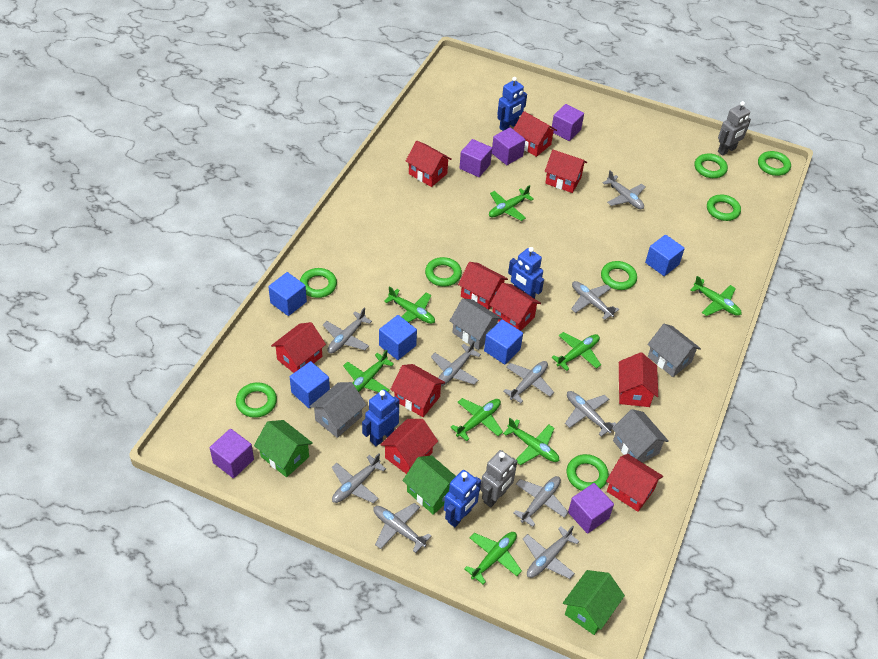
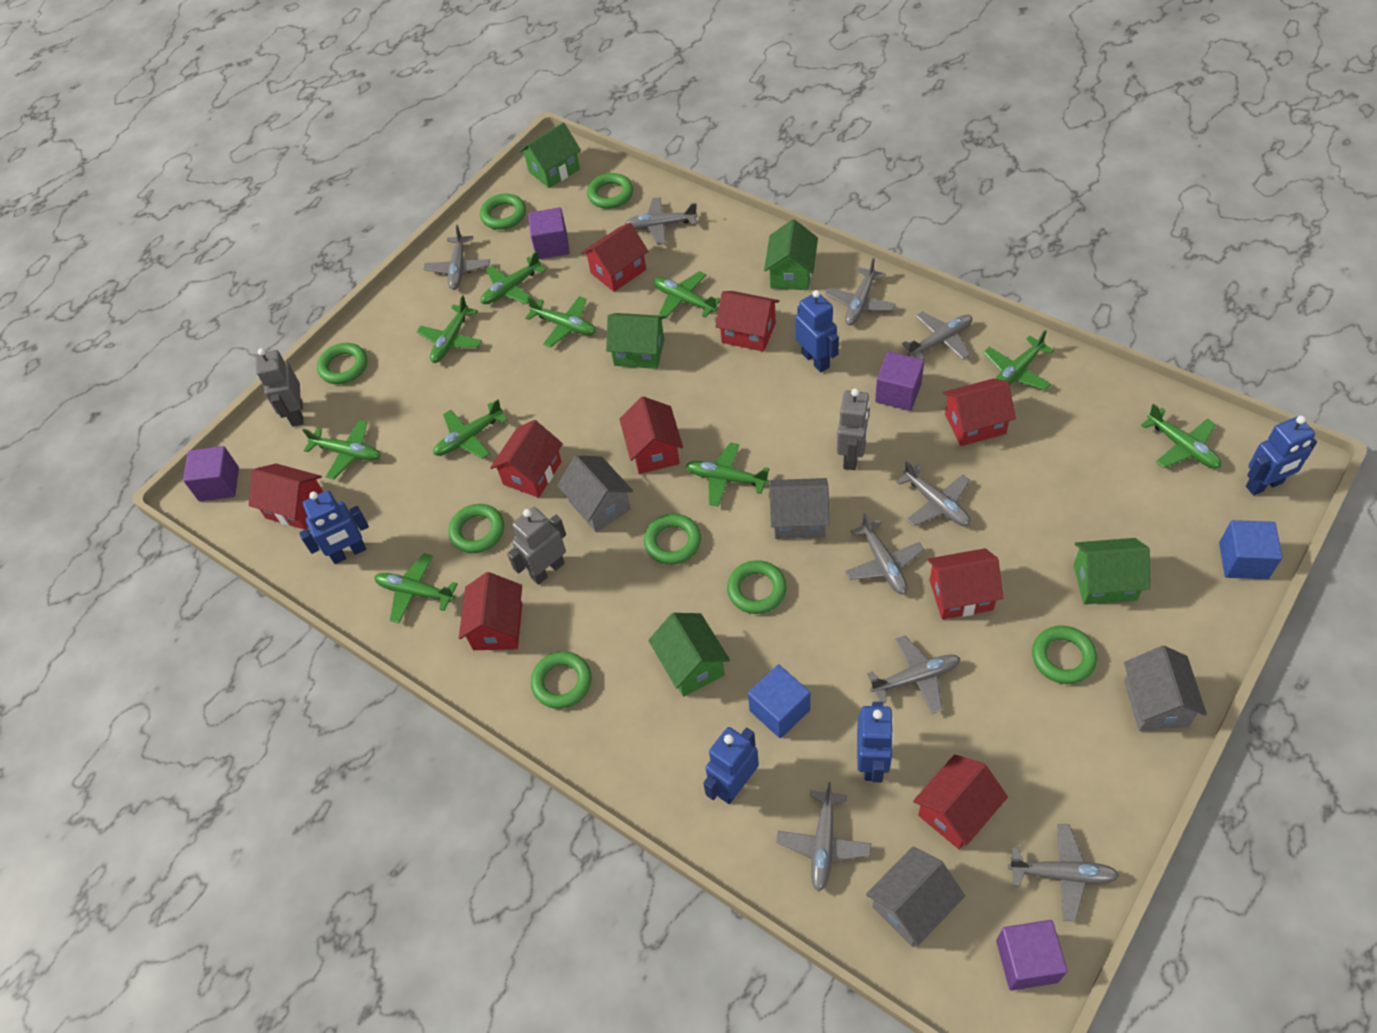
blue cube: [268,272,307,316] [290,361,330,409] [379,315,417,360] [484,319,523,364] [645,235,685,276] = 5 -> [748,664,810,738] [1219,520,1282,579] = 2
blue robot: [362,389,399,446] [444,470,481,527] [497,77,527,131] [508,247,544,299] = 4 -> [299,490,369,564] [703,727,759,804] [795,290,839,373] [857,702,894,782] [1246,416,1317,495] = 5
green house: [254,420,313,477] [402,455,456,515] [563,570,625,635] = 3 -> [519,122,581,188] [606,313,665,369] [648,613,730,697] [764,219,818,290] [1074,538,1150,605] = 5
green plane: [343,350,394,392] [384,286,435,324] [450,398,503,441] [464,532,522,585] [489,185,534,221] [503,418,559,465] [551,332,601,371] [690,276,742,316] = 8 -> [302,419,381,479] [374,553,458,623] [417,295,482,363] [433,399,507,459] [481,251,546,304] [525,296,596,347] [654,271,721,319] [686,442,769,507] [983,330,1054,390] [1141,404,1221,469] = 10
grey plane: [323,308,372,354] [332,454,386,503] [373,503,431,553] [431,341,481,386] [503,361,554,403] [514,476,569,527] [523,526,580,579] [565,391,616,437] [571,281,619,320] [602,170,645,209] = 10 -> [424,225,490,290] [625,197,698,245] [776,782,871,892] [825,258,896,325] [845,513,924,594] [867,636,961,714] [896,460,970,526] [902,311,972,360] [1008,824,1119,922] = 9
grey robot: [480,450,517,508] [718,101,751,156] = 2 -> [256,348,303,427] [507,507,566,585] [837,388,870,470] = 3
purple cube: [210,429,254,478] [460,139,492,177] [492,127,525,165] [552,104,584,141] [568,483,614,534] = 5 -> [183,446,239,501] [528,207,570,259] [875,352,924,411] [996,920,1067,990] = 4
red house: [271,322,326,373] [380,419,438,474] [390,364,445,417] [406,141,452,187] [458,262,508,310] [489,283,541,331] [513,111,557,157] [545,150,587,193] [606,454,663,512] [619,352,658,407] = 10 -> [249,464,323,530] [459,572,522,650] [490,420,563,498] [581,222,649,292] [619,396,683,474] [715,291,779,352] [913,755,1008,849] [927,548,1003,619] [943,378,1016,446] = 9

